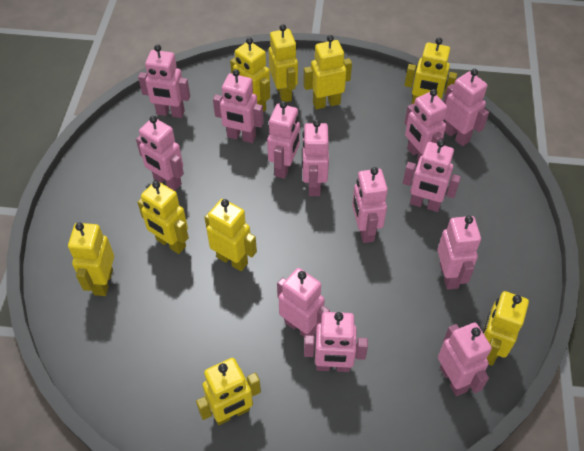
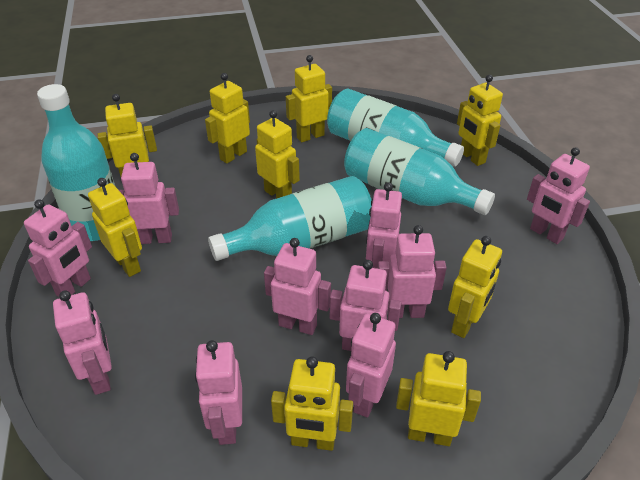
pink robot: [136,116,184,191] [138,44,190,118] [213,69,264,143] [267,101,300,179] [277,268,330,337] [302,120,329,196] [304,312,368,372] [352,167,388,243] [403,139,461,212] [404,89,447,161] [437,216,481,290] [438,322,492,396] [444,69,489,146] = 13 -> [24,200,92,297] [53,290,112,395] [119,153,179,244] [195,340,242,445] [264,238,331,335] [330,260,401,351] [346,313,396,418] [366,182,402,269] [378,225,447,318] [527,147,590,244] = 10
turquoise bottle: none = 0 -> [37,84,115,241] [208,176,372,261] [327,89,464,167] [344,128,495,215] = 4

